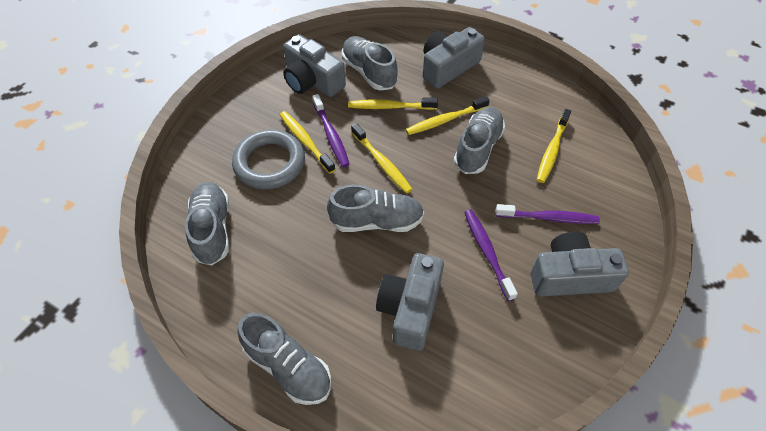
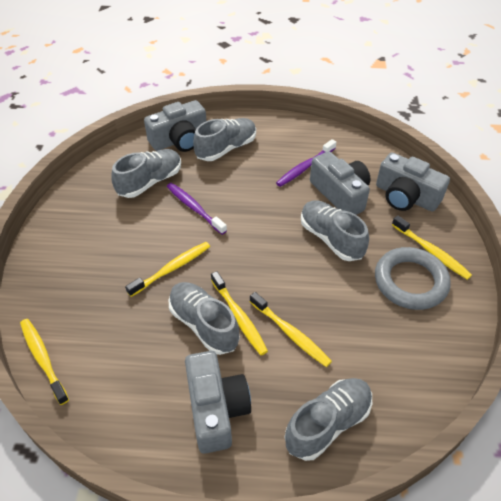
purple toothbrush: [312,94,350,167] [464,209,518,301] [496,204,600,224] = 3 -> [167,183,227,235] [276,139,336,187] = 2

